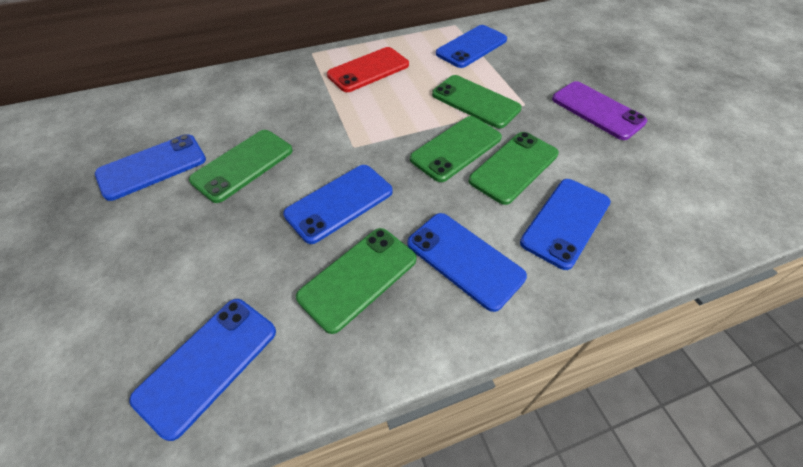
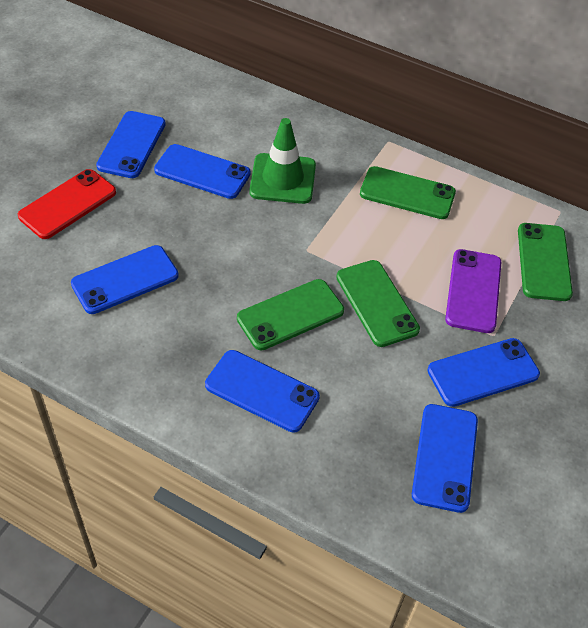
green phone: [189,130,293,203] [296,228,416,334] [410,116,502,182] [432,75,522,128] [469,132,559,205] = 5 -> [237,279,344,350] [336,260,420,347] [360,166,456,219] [518,223,573,301] = 4
green traffic cone: none = 0 -> [249,118,316,204] = 1

